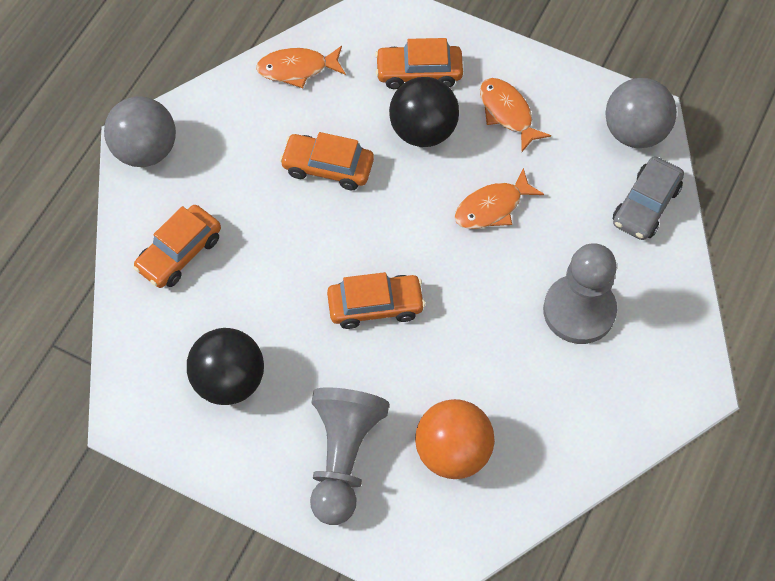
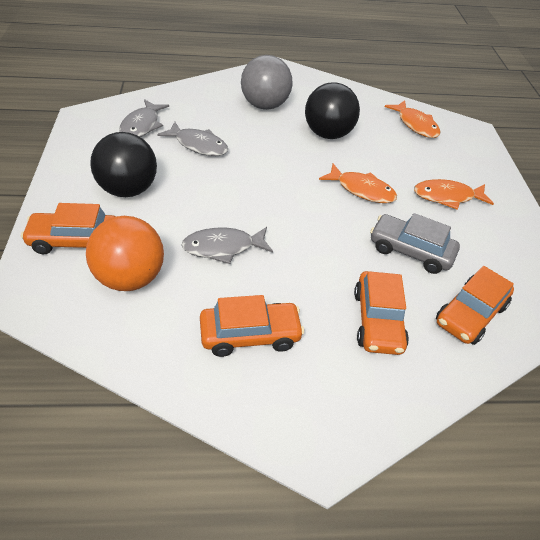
grey ball: [104,96,176,167] [605,78,677,148] = 2 -> [241,55,292,110] = 1
grey fish: none = 0 -> [119,99,169,137] [157,122,228,156] [181,227,273,264] = 3
grey pawn: [310,387,389,525] [543,243,617,344] = 2 -> none = 0

